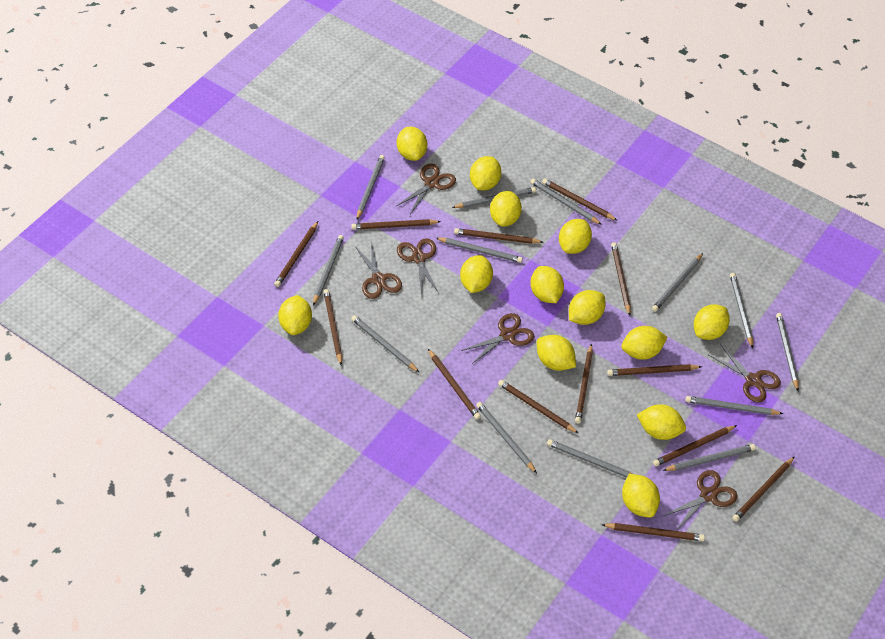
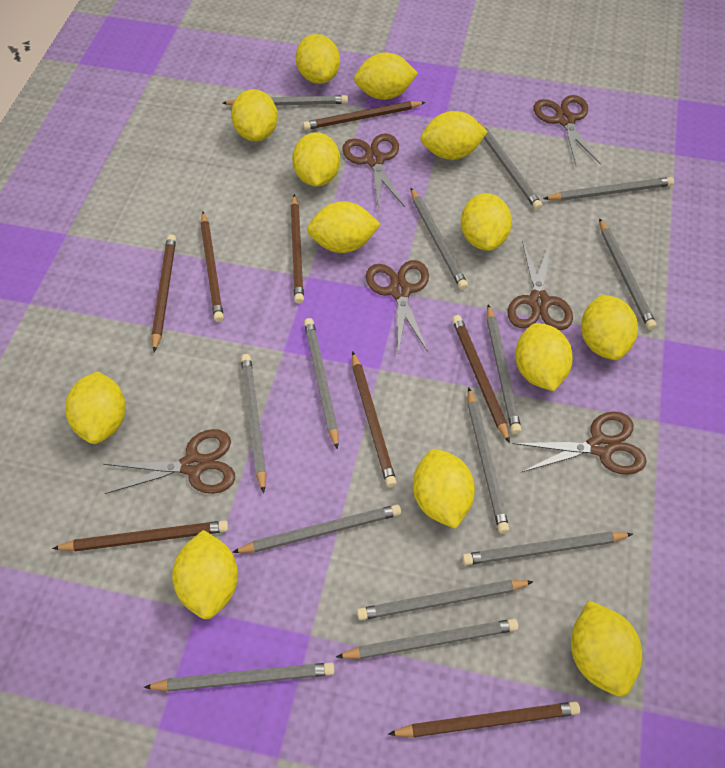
brown pencil: [274,221,318,287] [323,289,342,365] [351,219,441,230] [428,349,481,420] [454,228,543,244] [498,380,578,433] [542,179,618,221] [575,344,593,423] [601,523,705,541] [607,364,702,376] [611,242,631,316] [653,425,737,467] [732,456,795,522] = 13 -> [52,521,229,551] [152,234,176,352] [200,212,224,322] [290,194,304,304] [303,101,426,130] [352,351,397,487] [388,702,580,737] [452,315,510,444] = 8
grey pencil: [313,235,344,306] [351,315,419,372] [356,155,385,220] [436,237,523,263] [452,187,536,208] [476,402,537,473] [530,179,602,225] [547,439,632,478] [652,253,703,312] [662,444,756,471] [685,396,783,415] [730,273,753,348] [776,313,799,391] = 13 -> [144,663,335,691] [223,95,348,106] [232,504,402,553] [241,354,267,493] [304,318,339,450] [336,619,519,659] [357,580,534,620] [411,188,468,290] [462,531,633,565] [468,387,509,534] [479,122,542,210] [487,304,522,434] [543,177,674,201] [599,218,657,330] = 14

